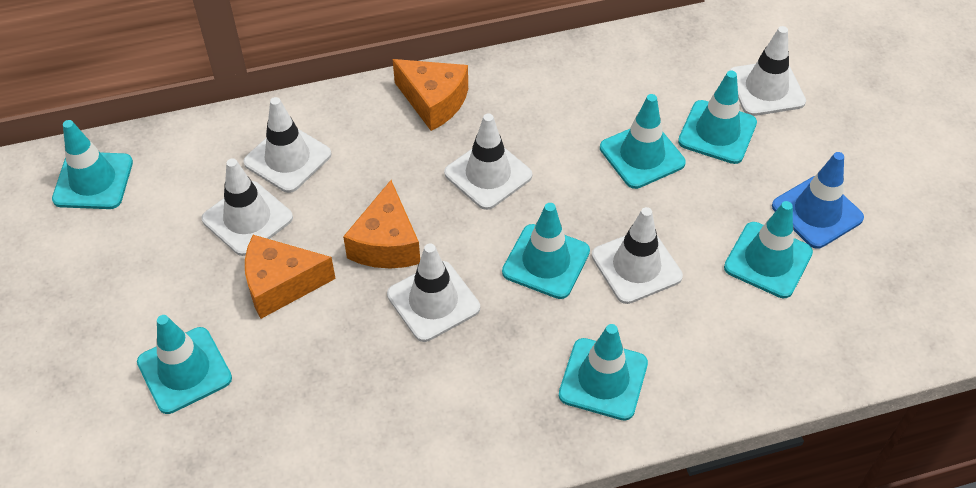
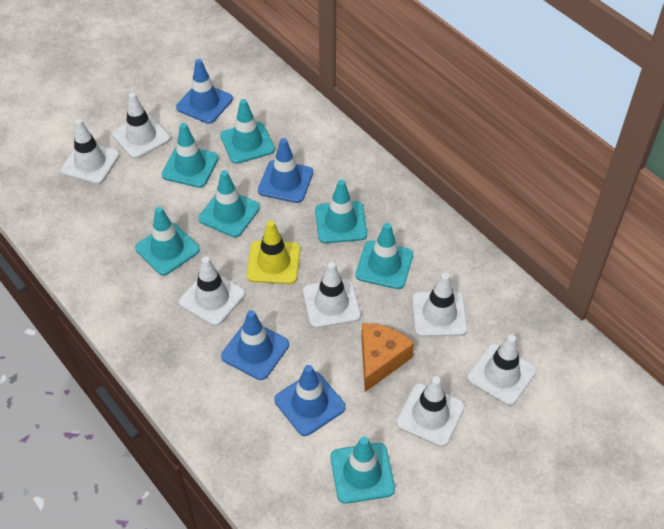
blue traffic cone: [772,152,864,249] = 1 -> [176,59,233,124] [221,310,289,380] [258,138,313,203] [274,365,345,436] = 4
orange cheese: [245,235,336,319] [343,180,420,269] [393,59,468,131] = 3 -> [361,323,414,392] = 1
white traffic cone: [202,158,293,256] [243,97,331,193] [387,243,480,342] [444,113,532,210] [592,207,683,304] [729,26,806,116] = 6 -> [61,119,120,184] [112,93,170,159] [179,257,245,326] [303,262,361,328] [396,376,465,447] [412,273,468,337] [467,335,537,406] = 7
yellow traffic cone: none = 0 -> [247,220,300,284] = 1

